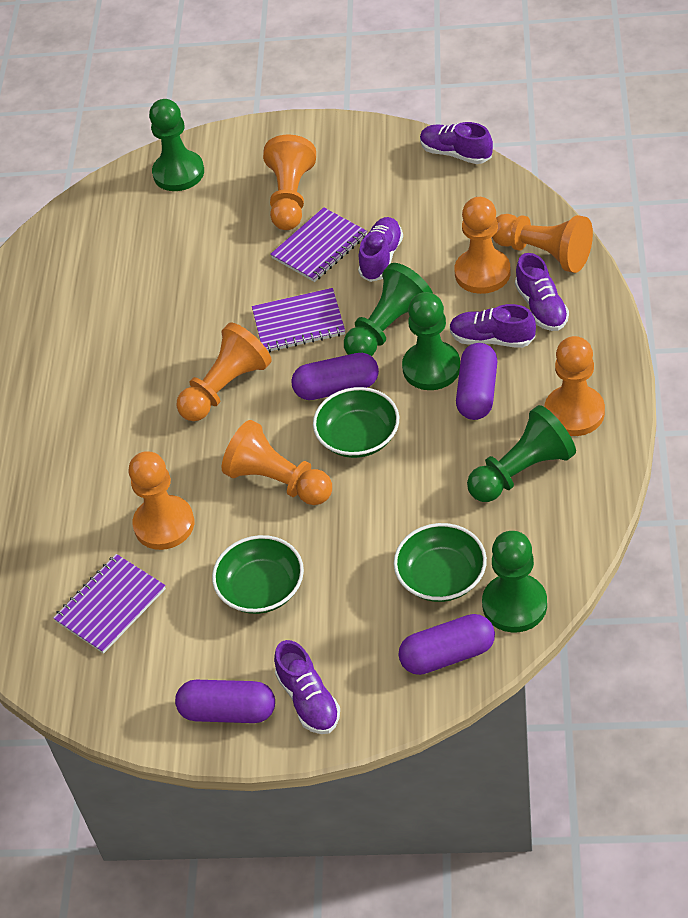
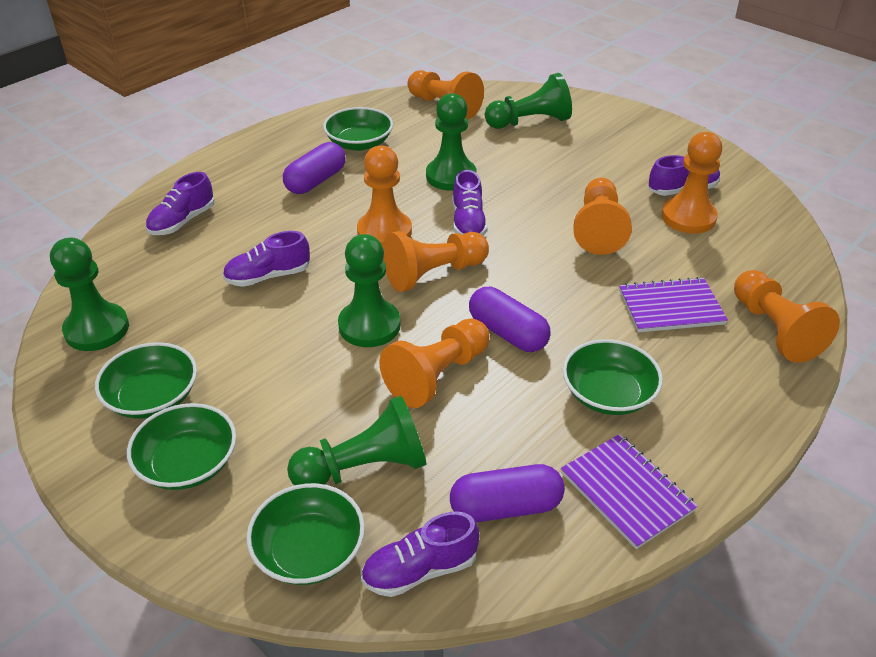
green bowl: [212,535,304,614] [313,387,399,458] [394,523,487,602] = 3 -> [95,342,197,419] [127,403,236,490] [246,483,365,585] [323,107,393,151] [563,339,663,415] = 5
purple capsule: [175,680,275,723] [291,353,379,400] [398,614,495,675] [456,343,497,420] = 4 -> [283,142,346,194] [450,464,565,522] [469,287,551,352] = 3
purple notebook: [53,554,166,654] [252,288,345,352] [270,207,367,282] = 3 -> [561,434,698,549] [619,277,728,332] = 2

